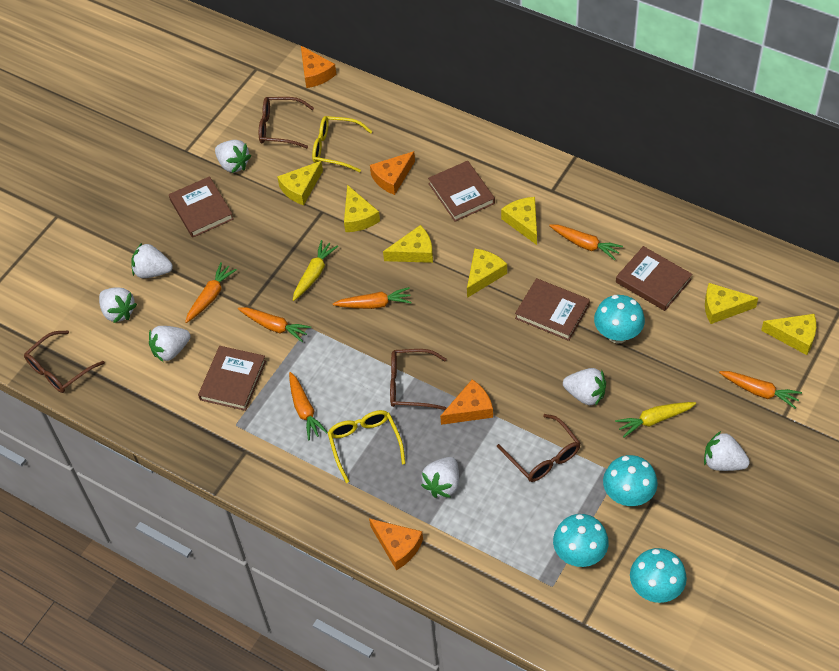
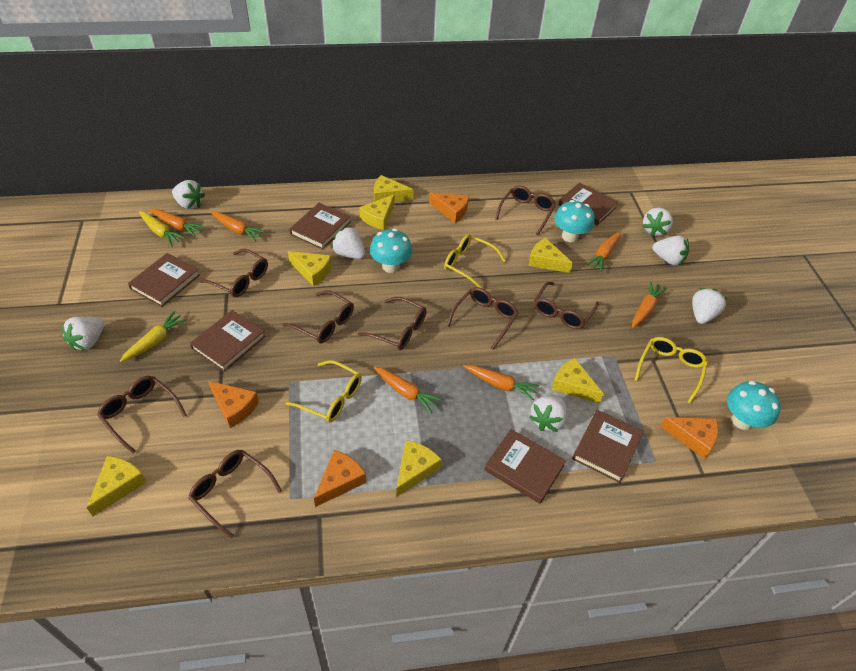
brown book: [169,176,234,238] [198,346,266,411] [428,161,495,222] [515,278,590,341] [616,246,692,311] = 5 -> [128,253,200,307] [190,310,266,372] [290,203,351,250] [484,429,566,504] [558,182,618,226] [572,409,644,483] = 6
brown glasses: [24,330,105,393] [259,97,314,149] [390,349,447,410] [497,414,580,482] = 4 -> [97,376,187,454] [188,450,282,539] [200,249,268,297] [283,290,354,344] [358,297,427,350] [447,287,518,350] [495,185,556,235] [534,282,599,329] = 8
turquoise mushroom: [553,514,609,567] [594,295,645,344] [603,455,658,506] [630,548,687,603] = 4 -> [370,229,412,273] [554,200,595,242] [727,381,781,430] = 3
yellow glasses: [312,116,373,172] [328,410,406,483] = 2 -> [286,360,362,423] [444,234,506,289] [635,337,708,403] = 3

